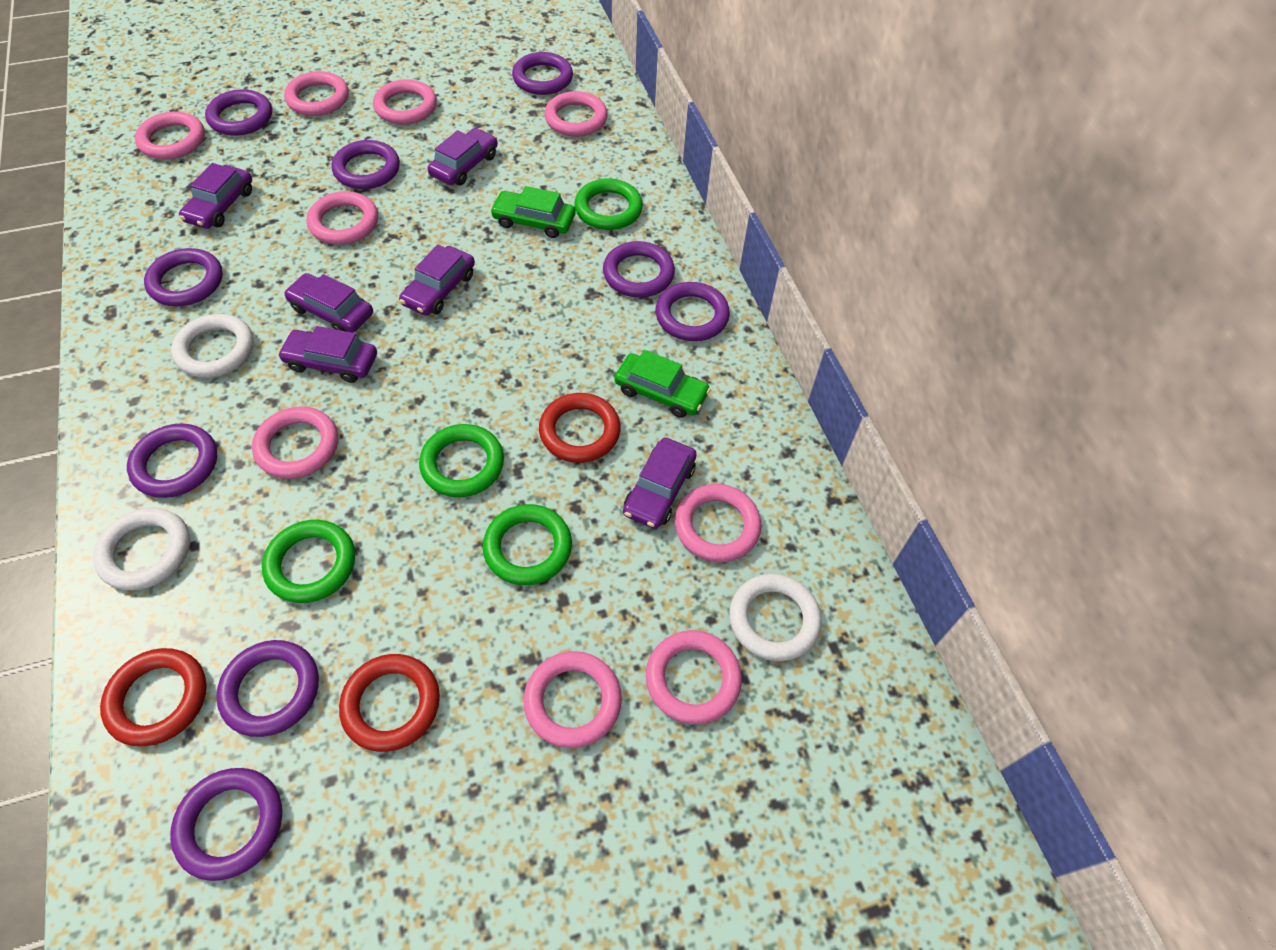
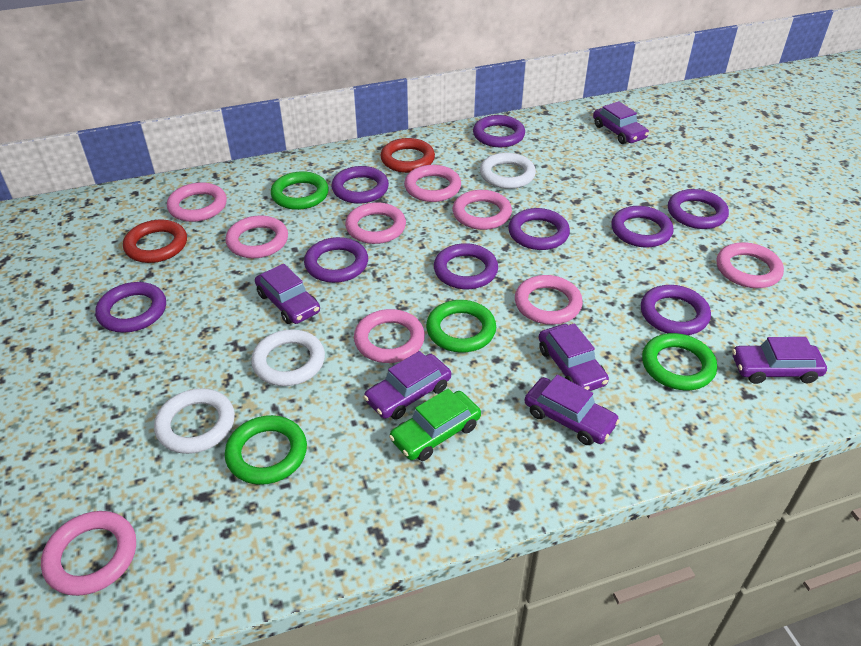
green car: [490,186,575,238] [614,350,711,418] = 2 -> [389,388,481,461] = 1
red ring: [100,648,207,746] [339,654,440,752] [539,393,621,463] = 3 -> [123,220,187,263] [380,138,435,173] = 2

